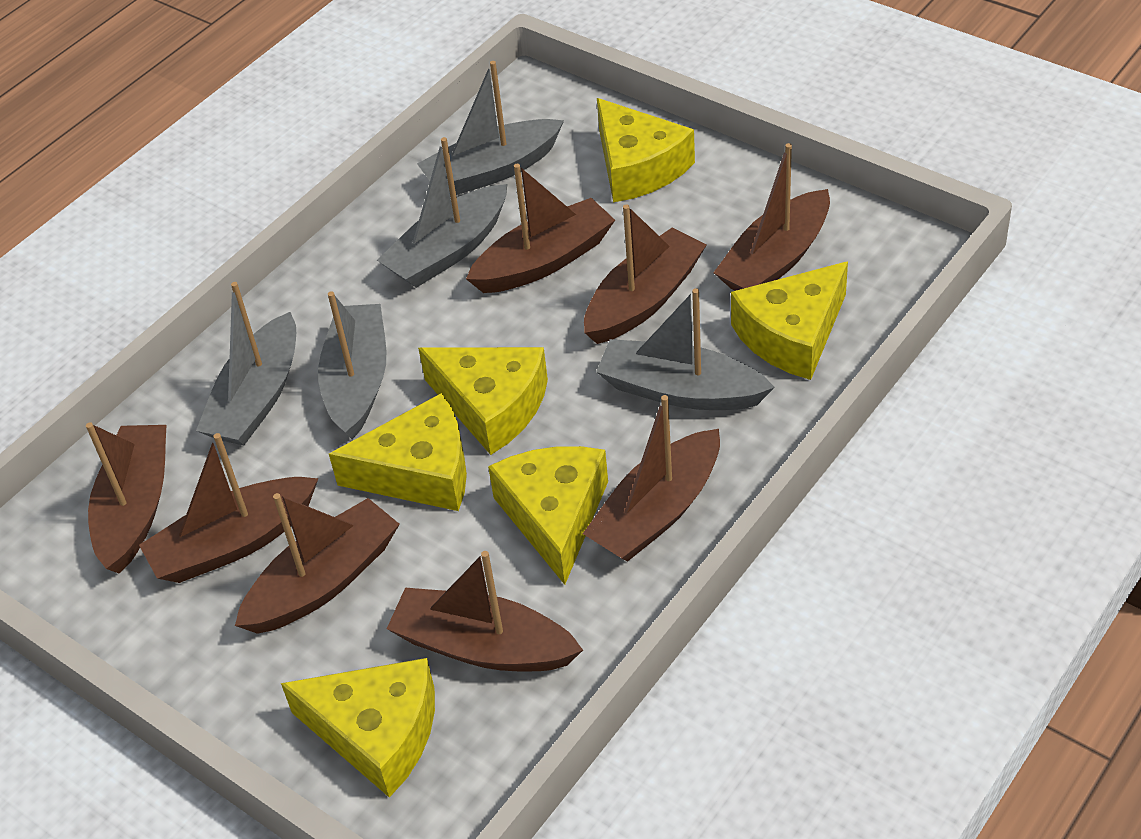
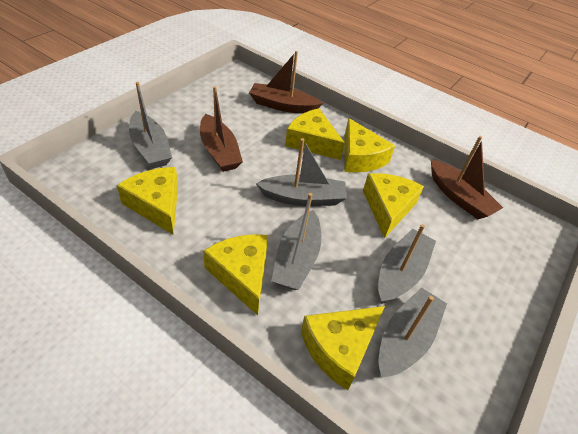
brown boat: [86,422,166,573] [139,433,319,583] [235,493,400,634] [387,551,583,671] [466,164,615,293] [583,395,720,562] [584,204,707,344] [713,143,830,291] = 8 -> [200,86,243,172] [249,51,323,114] [431,136,503,219] = 3

